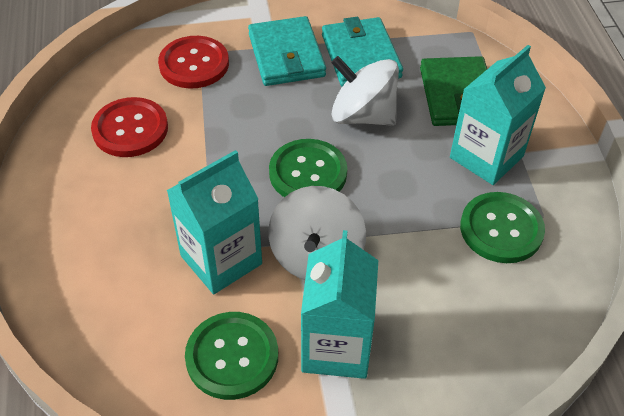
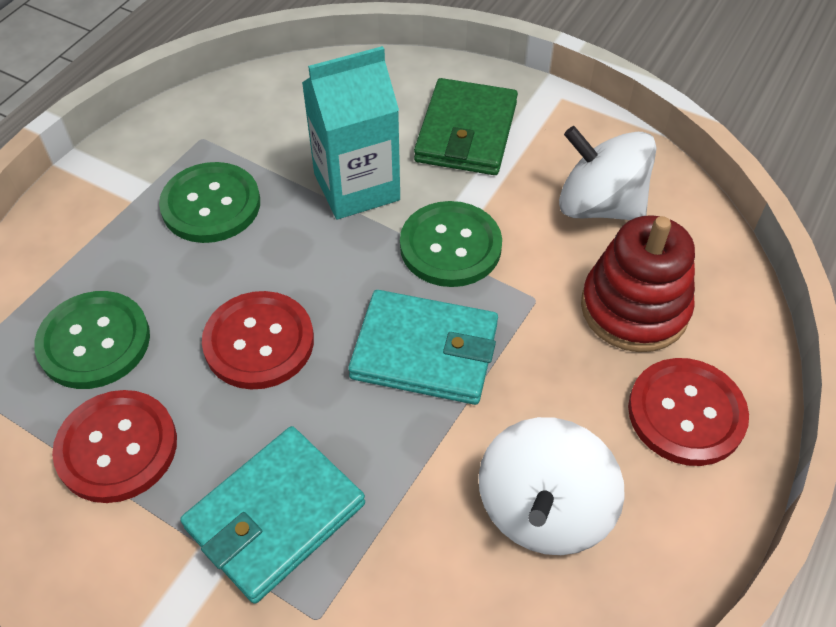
red button: [91,97,168,157] [158,36,229,89] = 2 -> [52,390,177,503] [202,291,314,389] [628,358,749,466] = 3
red stacking toy: none = 0 -> [581,215,695,352] = 1
turquoise carton: [166,150,262,294] [301,230,378,379] [450,45,546,185] = 3 -> [302,46,400,219] = 1

